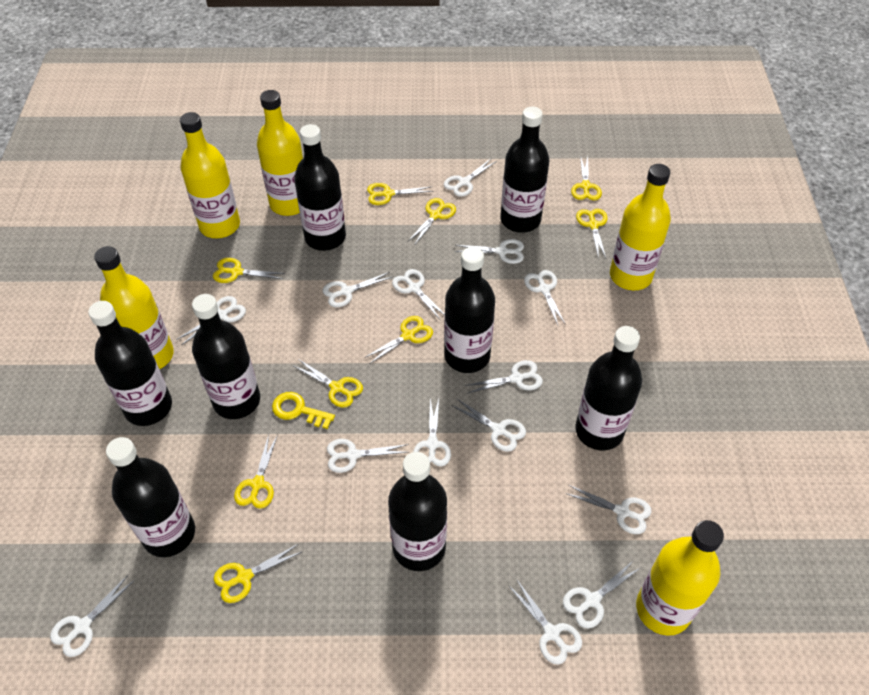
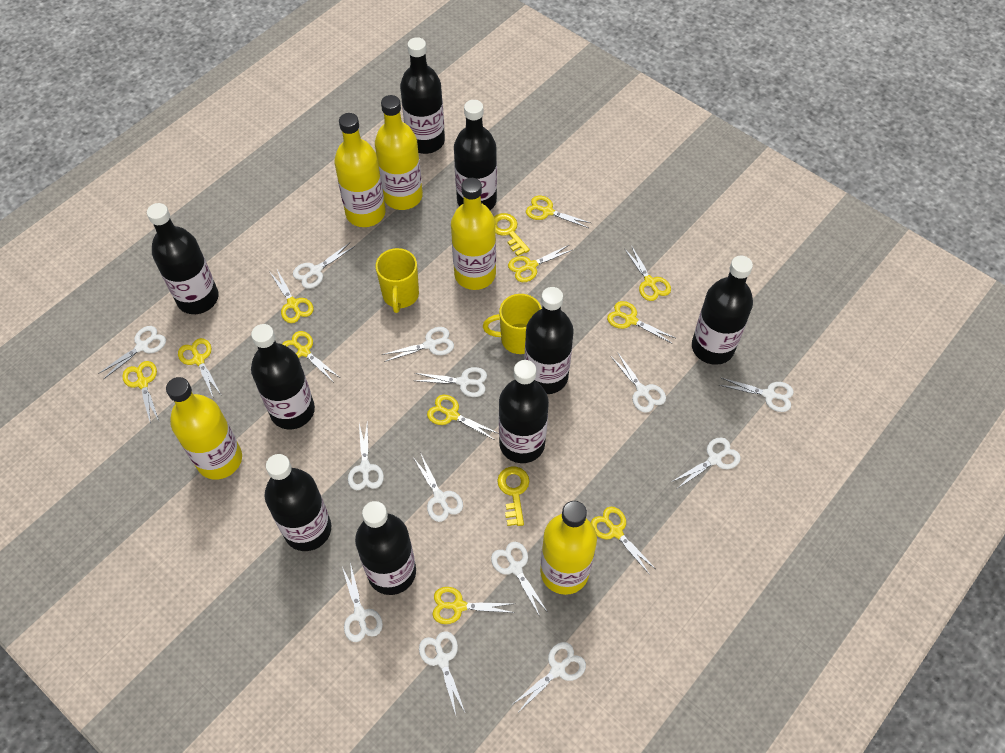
black bottle: [88,301,172,426] [106,437,195,557] [192,294,260,419] [294,124,346,251] [388,452,447,571] [444,247,495,373] [501,106,549,233] [575,326,642,451] = 8 -> [147,203,219,314] [251,324,315,429] [264,454,331,551] [355,501,416,595] [400,37,445,154] [454,100,497,210] [499,360,549,463] [524,287,574,394] [692,256,753,365] = 9
white scissors: [50,575,135,657] [176,296,246,345] [323,272,392,307] [327,439,408,473] [392,269,445,319] [413,398,451,467] [444,159,497,197] [451,399,526,452] [455,239,524,264] [465,360,543,393] [508,580,582,665] [524,270,566,325] [563,560,640,628] [565,485,651,534] = 14 -> [98,326,166,380] [293,243,355,289] [342,562,383,642] [348,422,384,490] [382,327,454,362] [413,454,463,522] [415,367,487,397] [419,631,465,715] [491,542,547,615] [513,642,586,711] [611,352,666,413] [671,437,741,489] [719,377,794,412] = 13
yellow key: [272,392,335,429] = 1 -> [494,213,530,256] [497,467,529,526] = 2
yellow mug: none = 0 -> [376,248,419,313] [483,294,542,354] = 2
yellow scissors: [213,258,285,283] [214,544,302,603] [234,435,278,509] [294,359,363,408] [364,316,433,364] [367,183,433,205] [408,198,456,244] [571,156,602,200] [576,209,607,259] = 9 -> [122,361,159,424] [178,338,221,397] [270,270,314,323] [282,331,339,381] [427,395,498,440] [432,587,515,624] [508,245,572,282] [526,196,591,228] [591,507,657,575] [607,301,675,344] [624,245,671,301] = 11

